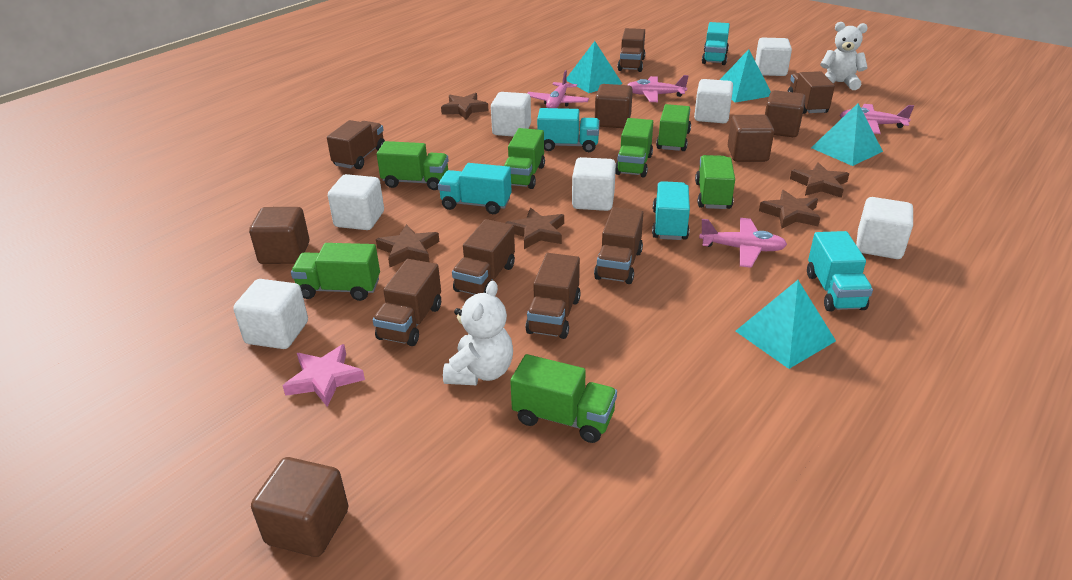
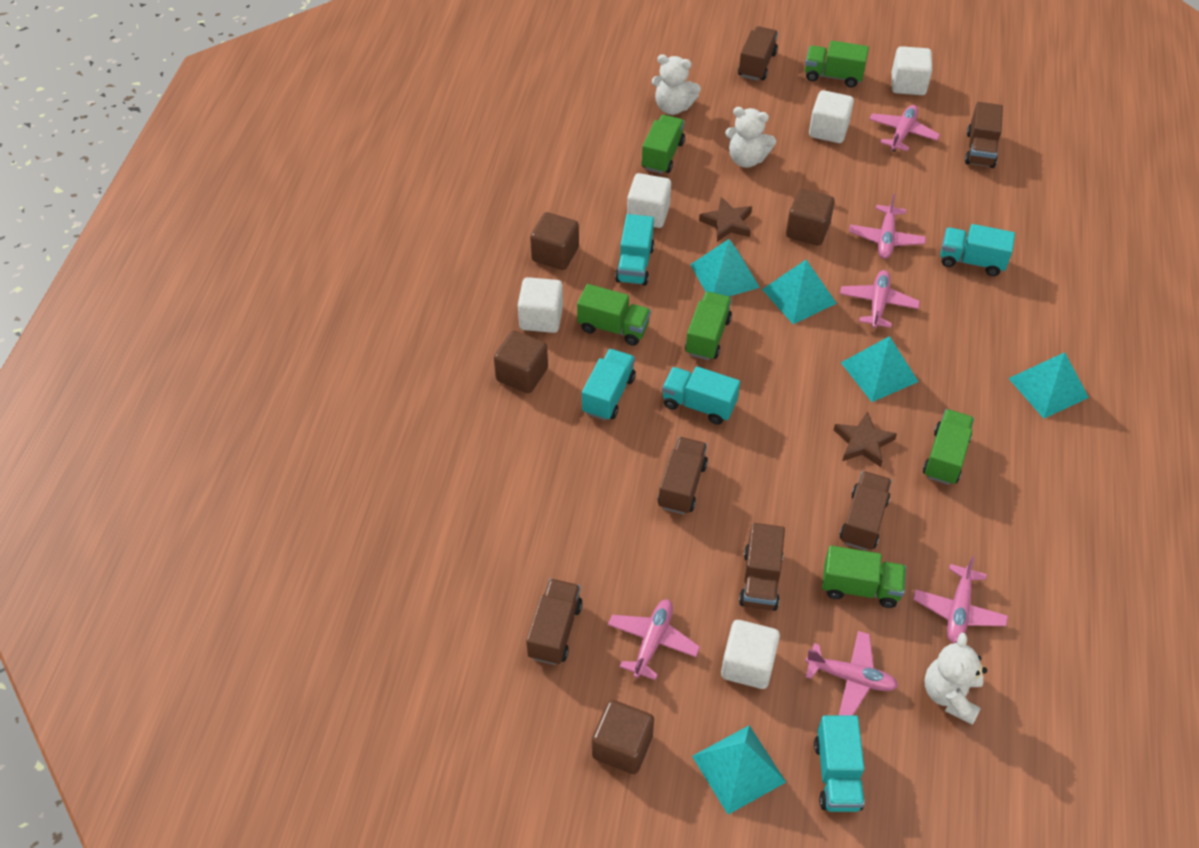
brown cube: [249,207,310,264] [251,457,349,557] [595,84,633,128] [728,115,774,162] [765,90,806,137] = 5 -> [494,331,548,393] [530,212,579,270] [592,700,654,774] [786,189,835,246] = 4
brown star: [376,224,439,267] [441,93,489,120] [505,208,564,249] [759,190,820,229] [790,162,849,198] = 5 -> [699,197,752,242] [834,411,897,467] = 2
brown truck: [327,120,385,169] [373,259,441,346] [452,219,515,295] [526,253,581,339] [594,207,643,284] [618,28,645,72] [787,71,835,114] = 7 -> [526,578,583,665] [658,437,708,514] [738,26,778,81] [739,523,785,611] [839,471,892,551] [965,102,1003,168] = 6
green truck: [291,243,380,301] [377,141,449,190] [504,128,545,189] [510,354,617,443] [615,118,653,177] [656,104,691,151] [695,155,735,209] = 7 -> [577,284,651,346] [641,115,685,174] [685,292,732,360] [805,41,869,87] [822,545,906,608] [923,409,974,485] = 6
pink plane: [527,70,589,108] [627,75,689,102] [699,218,787,268] [840,104,914,134] = 4 -> [608,599,700,680] [805,631,898,715] [840,270,920,328] [849,194,926,259] [869,105,940,152] [913,556,1008,643] = 6
pink star: [283,344,365,407] = 1 -> none = 0
turquoise pyramid: [566,41,622,93] [720,49,771,103] [736,280,836,369] [811,103,883,166] = 4 -> [690,239,760,296] [692,725,786,815] [762,260,837,324] [841,336,919,402] [1008,352,1089,419] = 5
white cube: [233,279,308,349] [328,174,384,230] [491,92,531,137] [572,157,616,211] [694,79,733,123] [755,37,792,76] [856,197,913,259] = 7 -> [518,277,563,333] [627,173,671,228] [721,620,780,689] [809,90,854,143] [892,46,932,95] = 5
white teddy bear: [443,281,513,385] [820,22,868,90] = 2 -> [652,54,701,115] [725,107,776,168] [925,633,987,725] = 3

